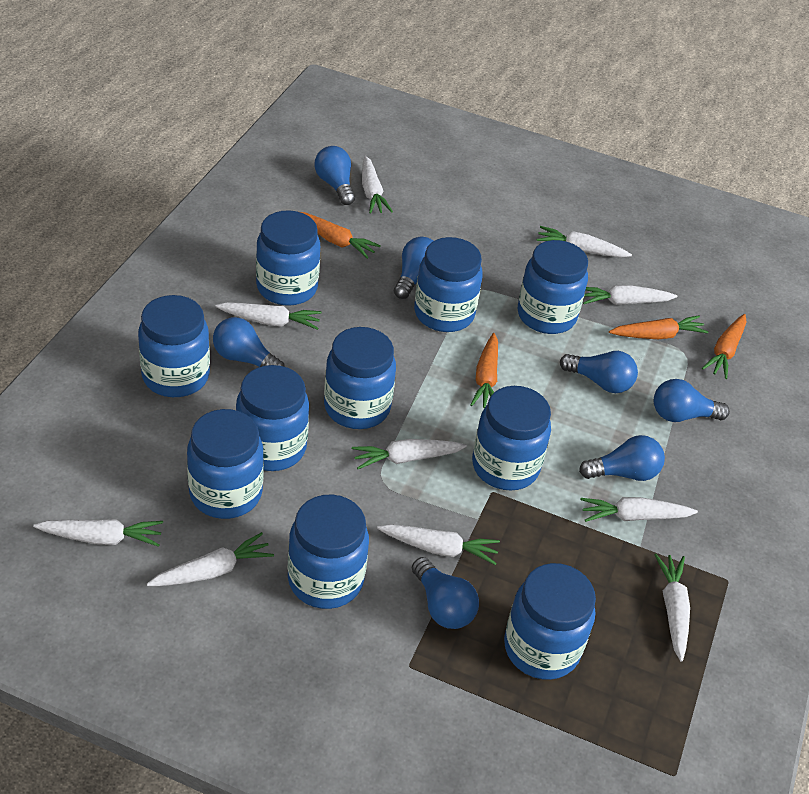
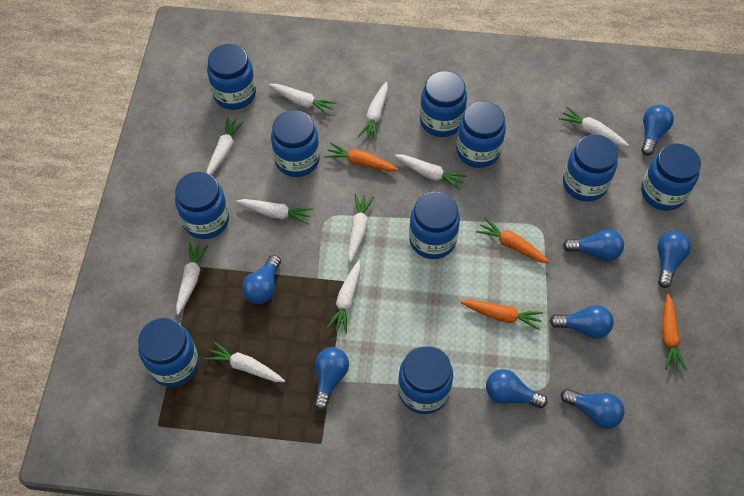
blue light bulb: [213,317,285,367] [315,146,355,205] [394,237,433,299] [412,557,479,629] [560,351,638,393] [579,435,665,481] [654,379,730,422] = 7 -> [242,255,281,304] [314,347,349,411] [486,369,547,408] [550,305,614,338] [561,389,624,429] [563,229,624,261] [641,105,674,156] [658,231,691,288] = 8

